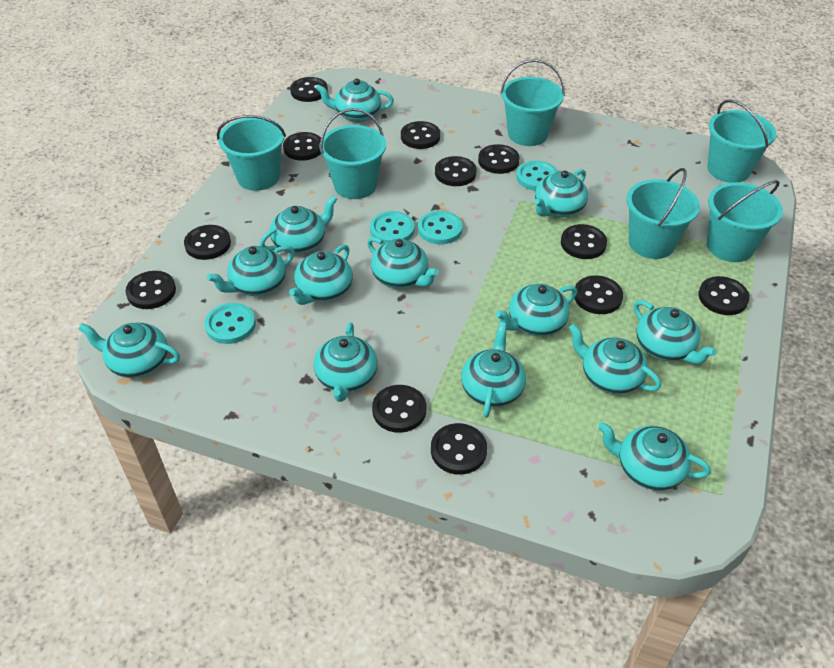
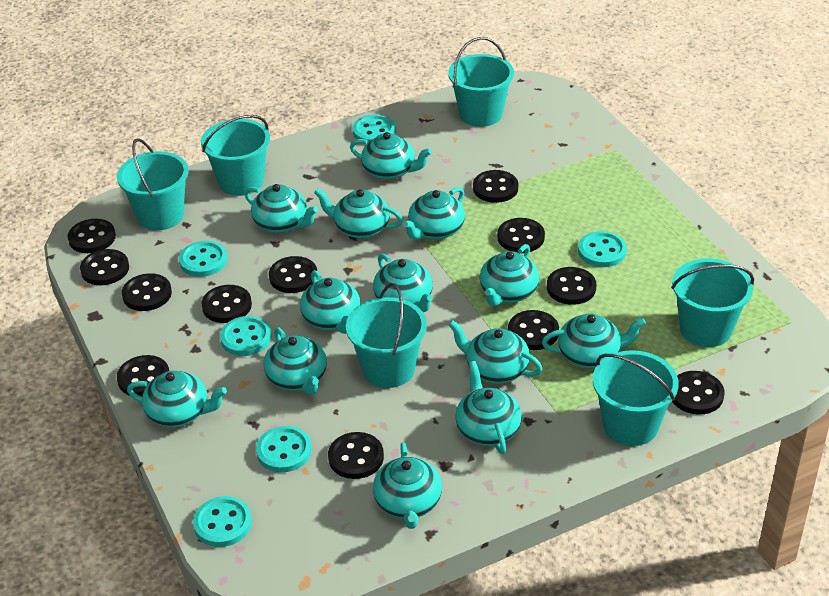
turquoise button: [204,303,256,344] [370,211,414,244] [418,210,463,244] [516,160,558,191] = 4 -> [179,241,227,277] [193,496,252,547] [220,316,272,356] [256,426,312,472] [353,115,396,143] [578,231,627,267] = 6

